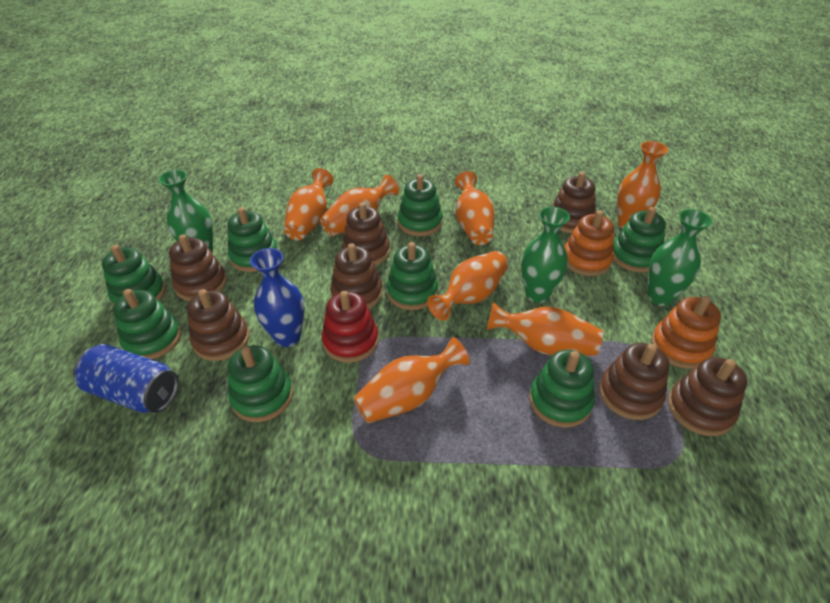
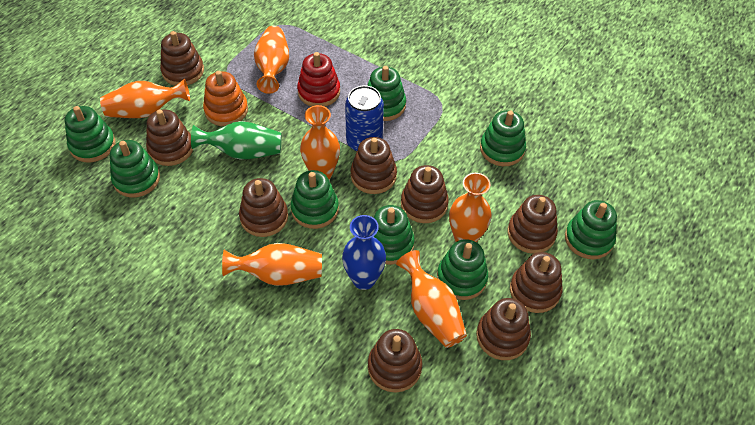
brown stacking toy: [169,234,227,301] [187,289,249,361] [330,243,383,309] [342,203,390,266] [551,172,596,233] [599,343,669,420] [668,357,747,436] = 7 -> [146,109,193,166] [160,31,204,86] [239,178,288,237] [351,137,397,194] [368,329,422,392] [401,165,449,223] [476,298,531,360] [507,195,558,254] [510,252,563,313] = 9
green vase: [158,170,213,254] [521,206,570,303] [648,209,712,306] = 3 -> [191,121,282,159] = 1
orange stacking toy: [564,210,614,276] [651,296,721,369] = 2 -> [203,71,248,126] = 1
orange vase: [284,168,333,241] [320,175,399,236] [353,337,469,423] [427,251,508,321] [455,171,494,245] [487,302,603,356] [617,141,668,229] = 7 -> [100,79,190,118] [222,243,322,286] [254,26,289,94] [300,105,340,179] [396,250,467,348] [449,173,491,242] = 6

